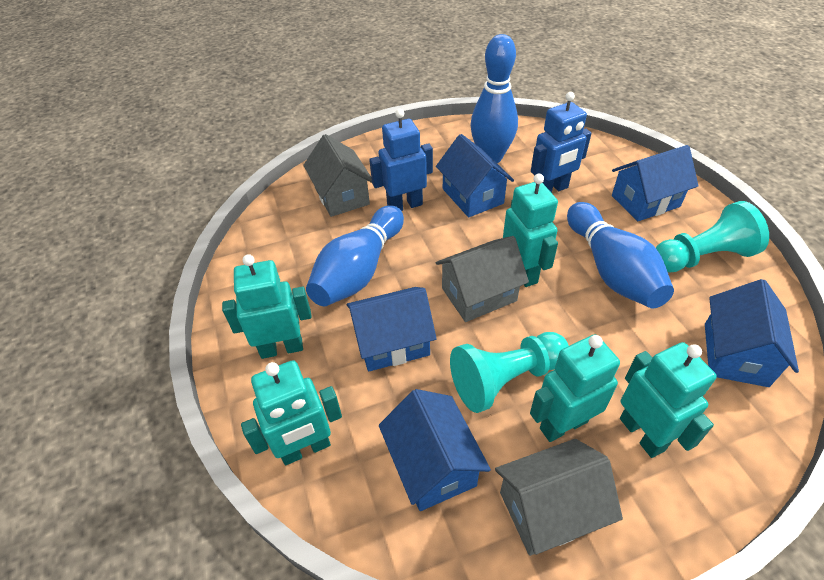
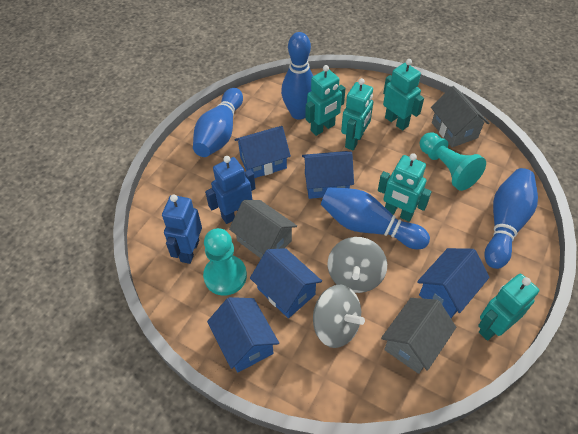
blue bowling pin: [306,205,404,306] [470,34,518,163] [567,202,674,308] = 3 -> [193,88,243,157] [281,32,313,120] [321,187,430,249] [485,168,538,269] = 4
grey spinning top: none = 0 -> [313,285,365,348] [328,237,387,293] = 2

